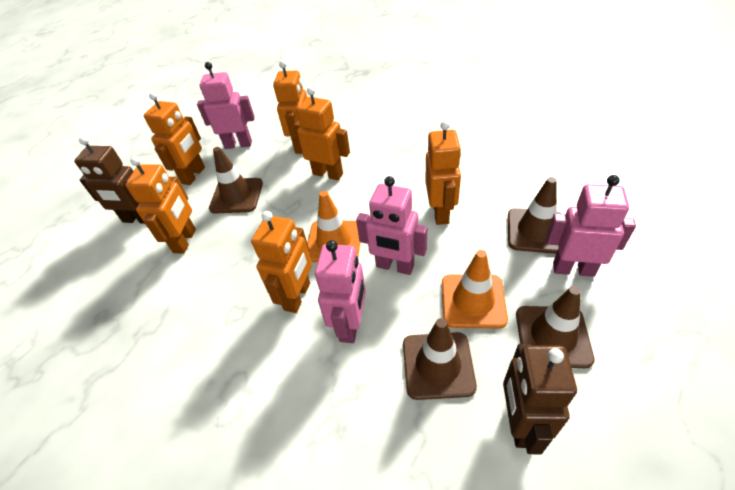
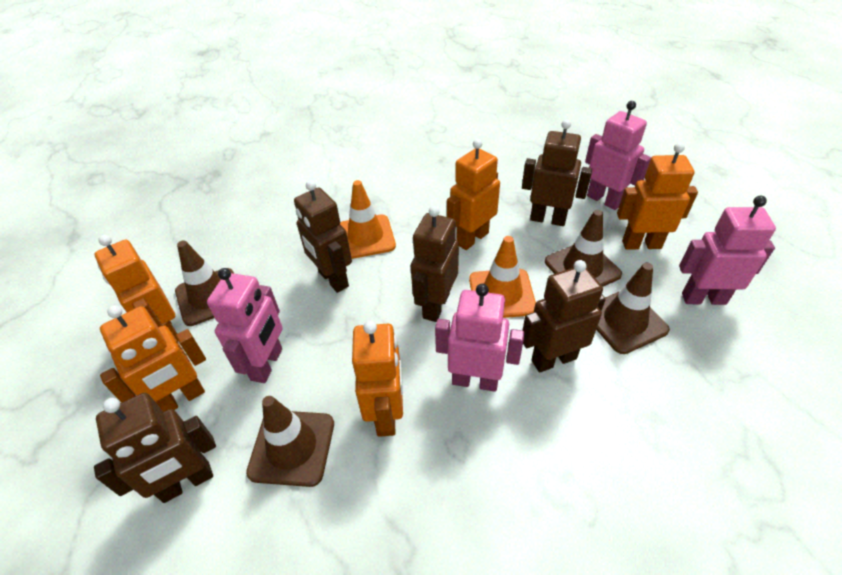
brown robot: [74,136,145,224] [503,344,577,455] = 2 -> [94,393,216,503] [294,180,352,293] [411,206,459,322] [522,119,592,226] [522,260,606,372] = 5
orange robot: [125,157,196,254] [144,92,205,185] [251,211,312,313] [273,60,307,154] [294,87,350,180] [425,121,462,225] = 6 -> [95,235,178,341] [100,305,206,412] [352,321,403,437] [447,139,500,250] [617,143,698,250] = 5

